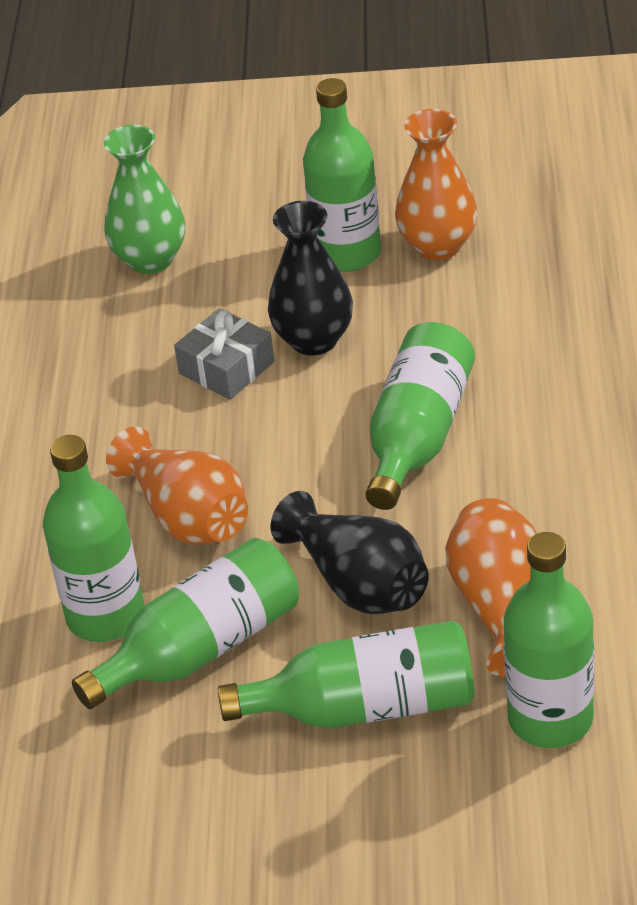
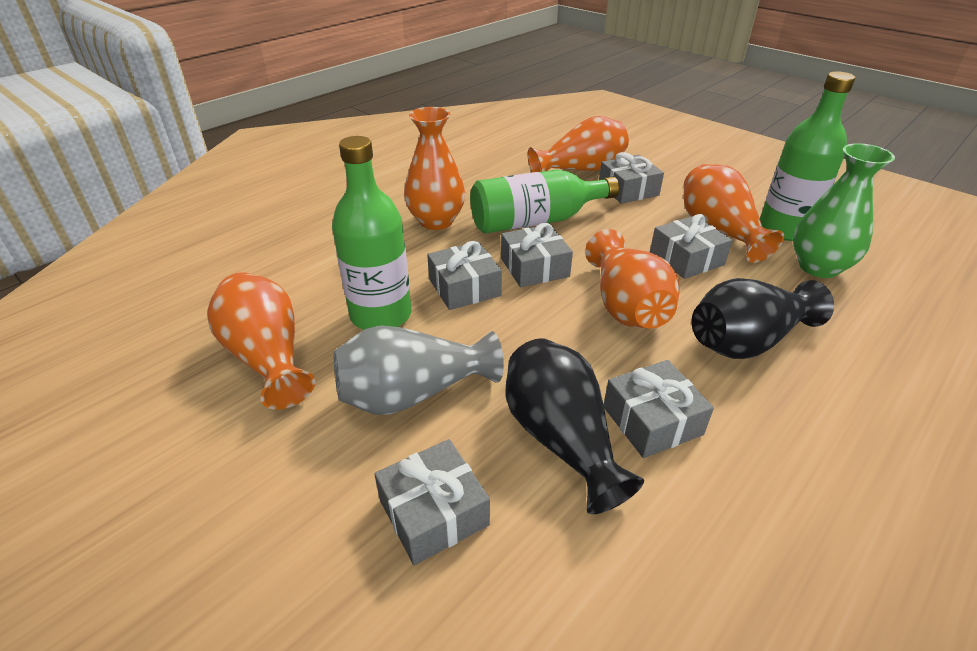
green bottle: [43,435,145,642] [72,538,299,709] [218,621,475,728] [303,78,381,272] [366,322,475,510] [503,532,594,748] = 6 -> [332,136,412,330] [470,169,619,233] [760,71,855,241] = 3
grey gift: [174,308,275,399] = 1 -> [374,439,490,565] [427,241,502,310] [501,223,573,287] [599,152,664,204] [604,360,714,458] [650,214,733,279] = 6
grey vase: none = 0 -> [334,325,504,415] = 1
orange vase: [106,426,248,545] [395,109,477,260] [446,498,537,677] = 3 -> [207,272,315,410] [404,107,465,230] [528,116,629,172] [585,229,679,329] [683,164,784,263] = 5

